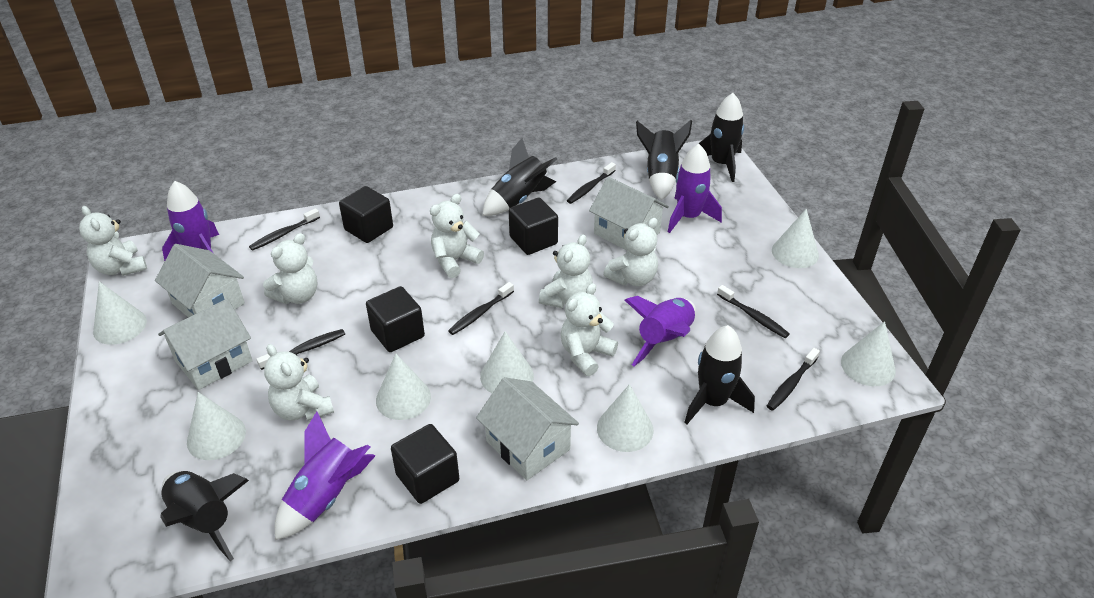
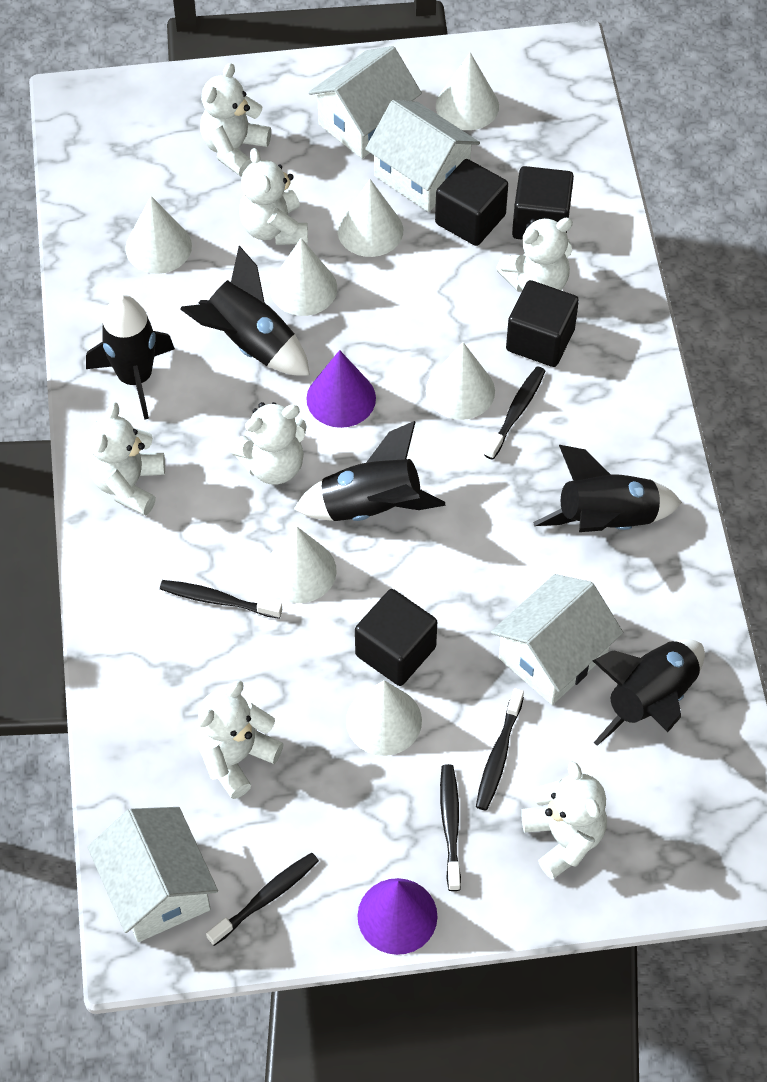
black toothbrush: [249,208,320,251] [256,329,345,370] [448,282,514,335] [567,162,616,204] [717,285,790,338] [767,348,820,411] = 6 -> [160,580,282,619] [206,853,319,946] [440,764,461,891] [476,688,524,811] [484,366,545,460] = 5
purple cone: none = 0 -> [306,350,376,428] [358,878,438,955] = 2
purple rocket: [162,181,219,261] [275,411,375,540] [625,296,696,366] [668,144,722,233] = 4 -> none = 0

